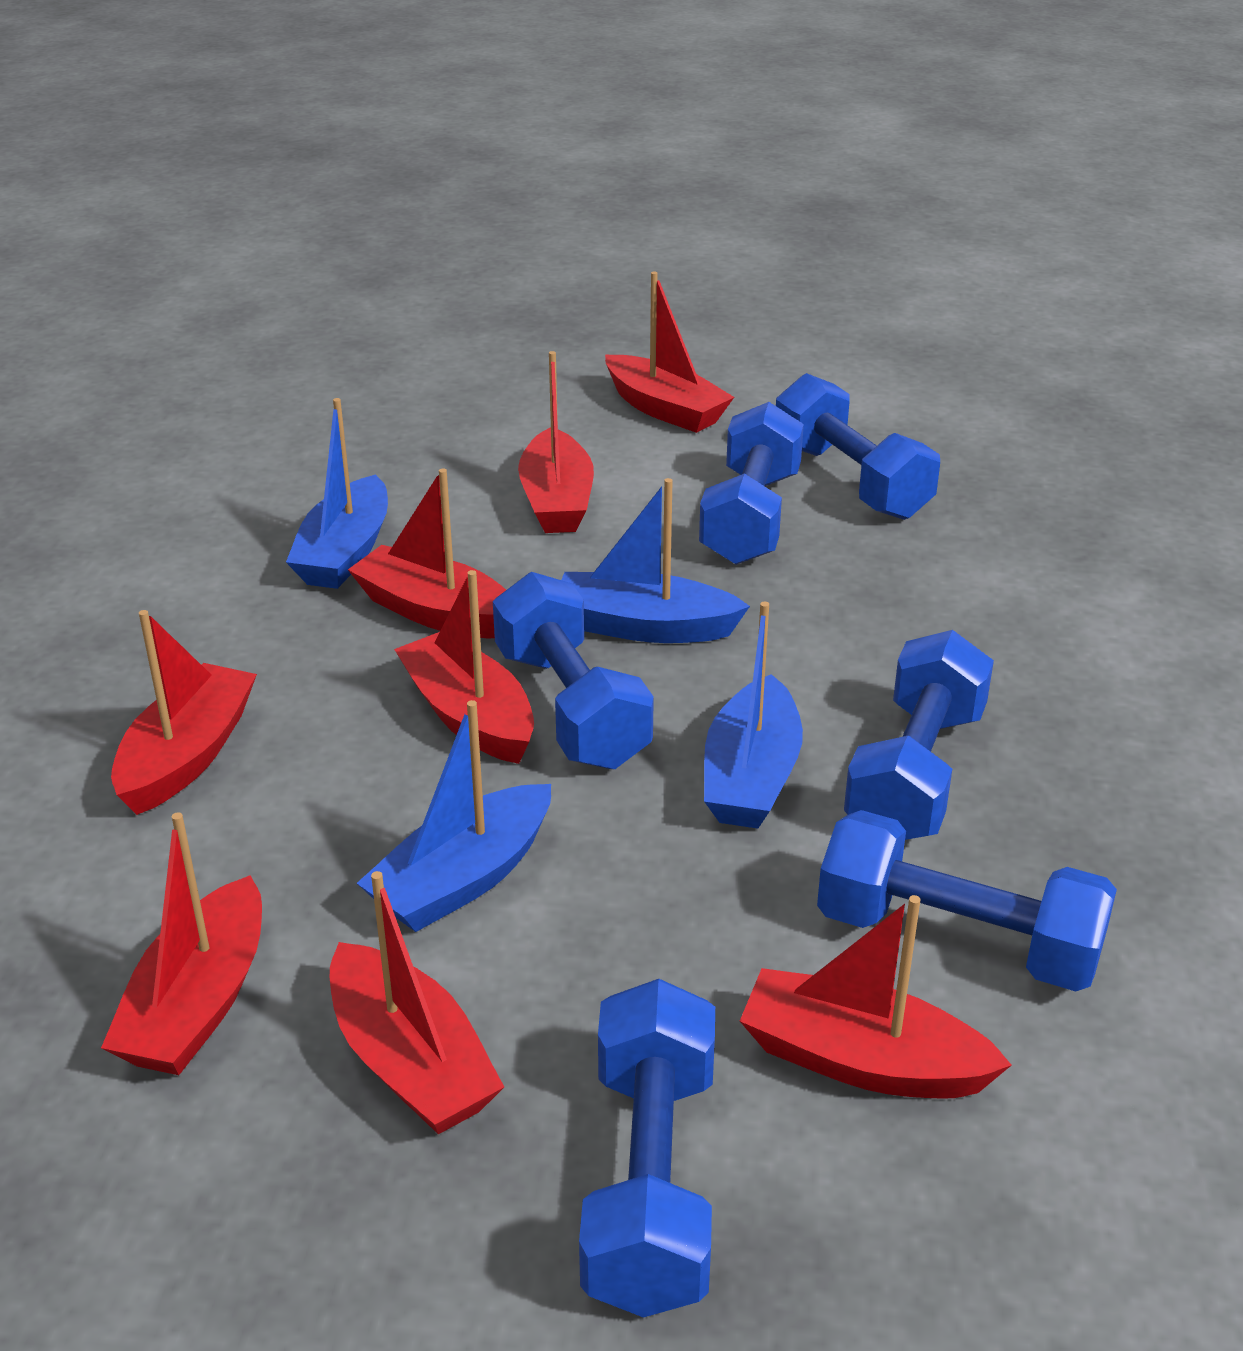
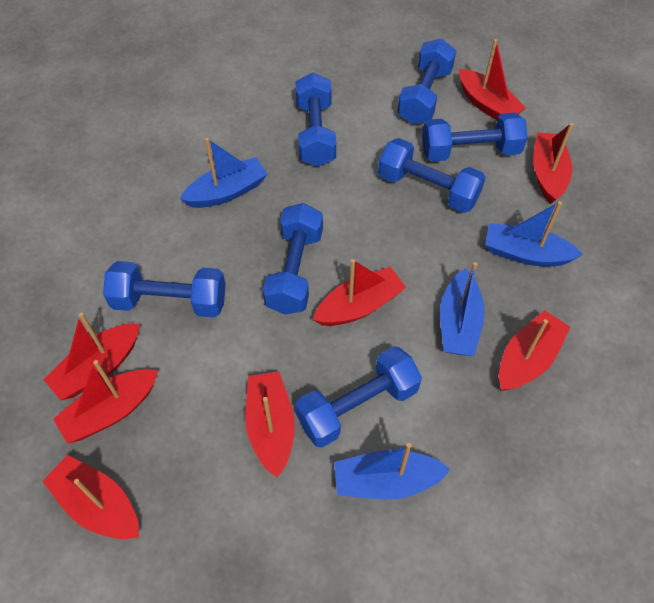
blue dumbbell: [493,572,654,769] [579,979,715,1318] [699,402,804,565] [776,373,940,520] [817,810,1117,991] [844,630,994,840] = 6 -> [103,261,226,318] [263,203,323,315] [295,72,336,167] [295,346,422,448] [378,138,486,213] [397,38,456,124] [422,113,528,162] = 7

